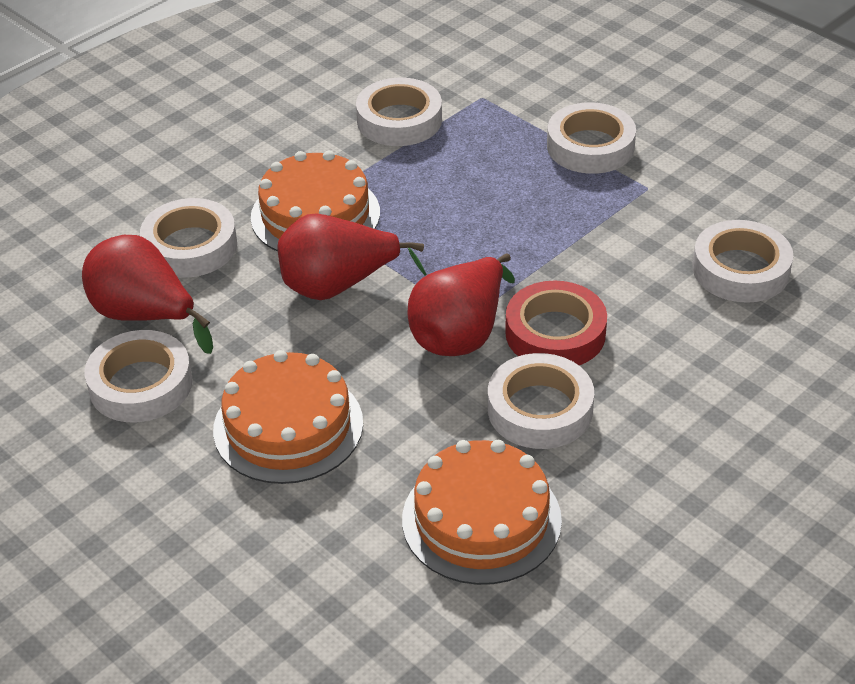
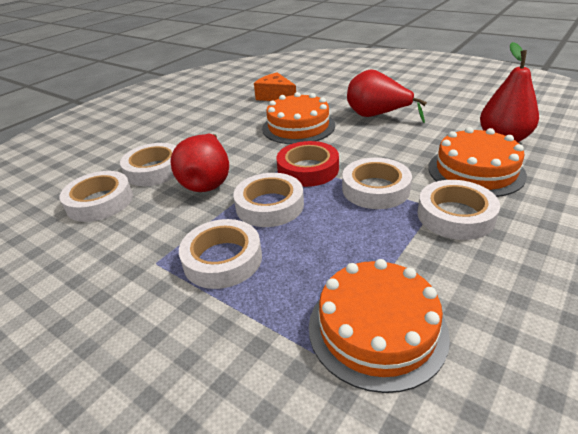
orange cheese: none = 0 -> [254,72,296,101] = 1

